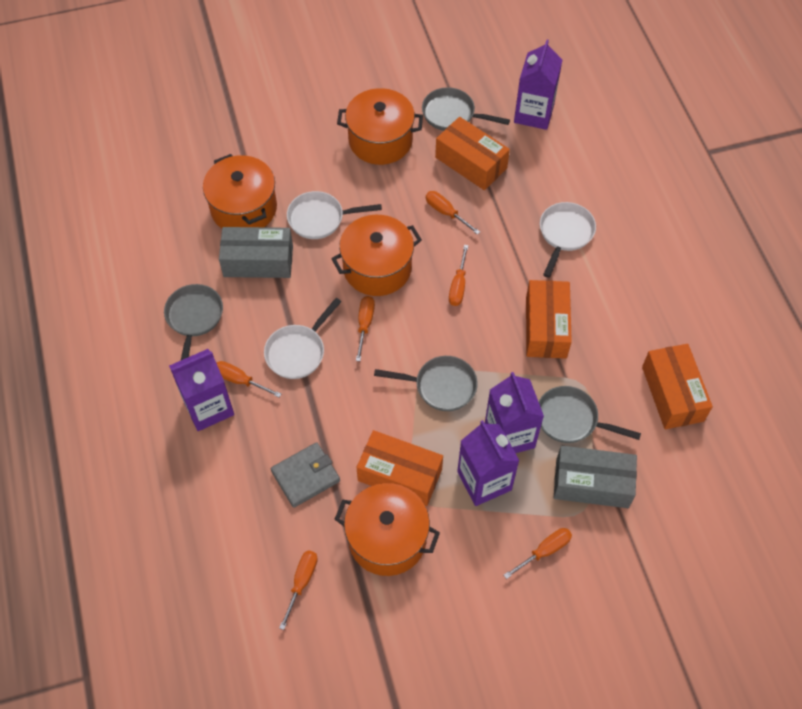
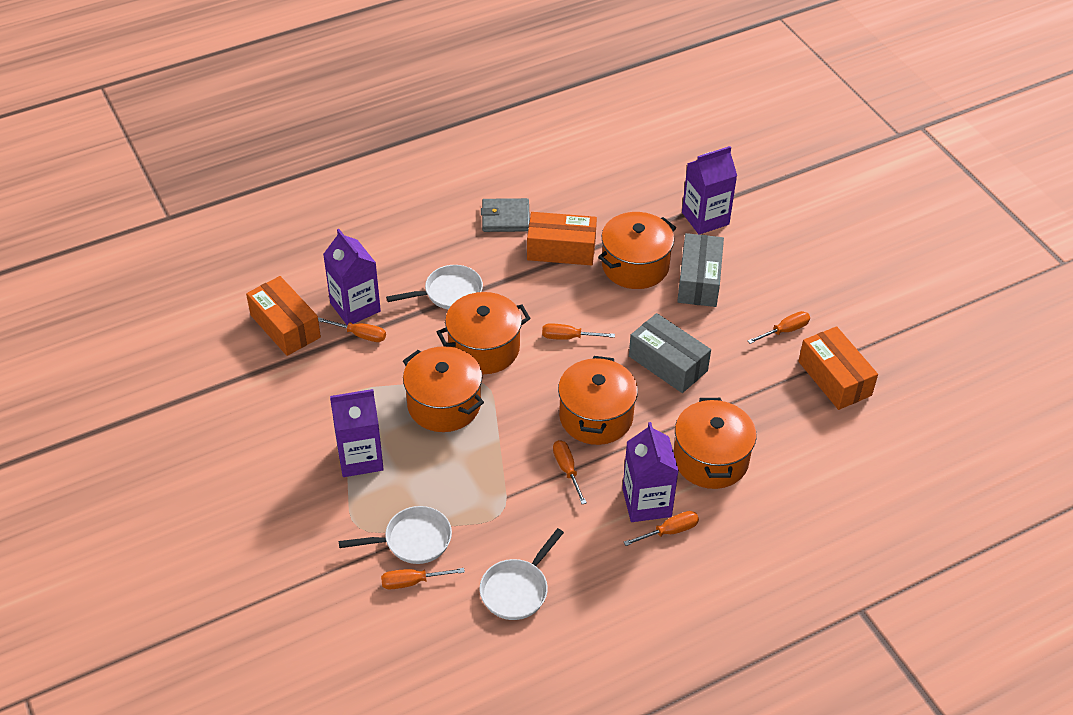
grey pan: [164,284,223,360] [374,356,478,411] [422,87,510,131] [539,386,641,443] = 4 -> none = 0
orange box: [357,430,443,506] [435,117,510,190] [526,280,572,359] [642,344,713,429] = 4 -> [246,276,321,356] [527,212,597,265] [798,326,878,410] = 3
orange pot: [203,154,277,228] [331,215,422,296] [334,483,440,576] [337,88,423,165] = 4 -> [403,346,484,432] [437,292,531,374] [558,356,638,445] [598,212,676,289] [674,398,756,489] = 5

